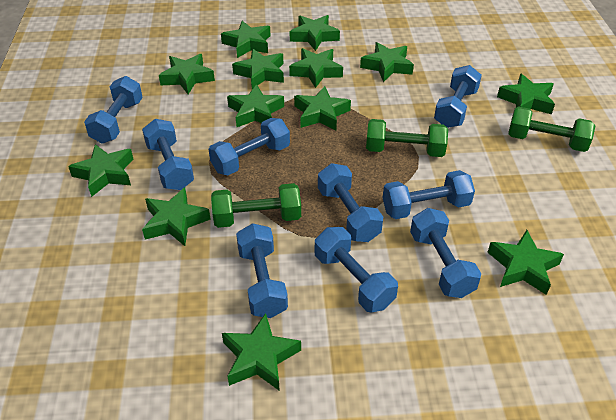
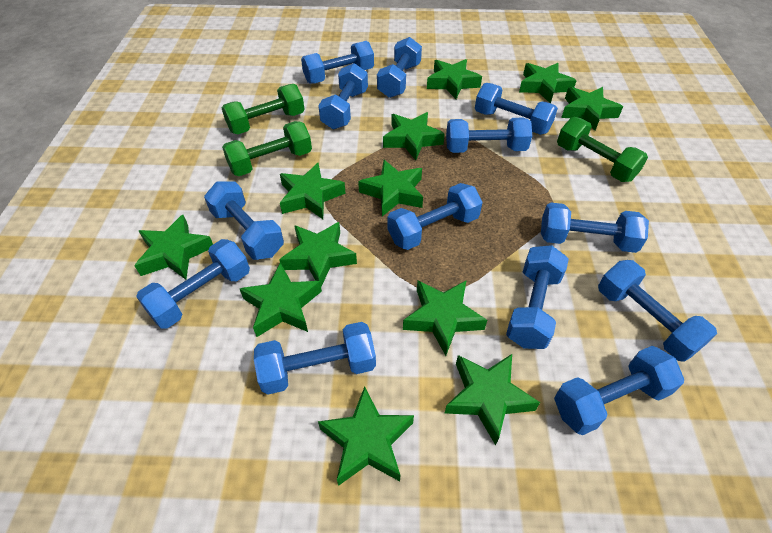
blue dumbbell: [84,76,143,144] [142,119,194,190] [208,118,290,175] [236,223,288,318] [315,227,398,312] [318,163,383,242] [383,170,475,219] [410,208,481,298] [434,65,482,128] = 9 -> [136,239,250,329] [204,181,284,260] [254,322,376,395] [301,41,374,84] [318,63,368,129] [377,37,422,98] [387,183,483,250] [446,118,532,153] [475,83,558,135] [506,245,569,349] [541,203,649,253] [554,346,684,435] [598,260,717,362] = 13
green star: [68,144,133,197] [142,187,211,246] [159,54,215,94] [221,21,270,58] [222,313,301,391] [227,84,284,127] [232,49,284,89] [289,48,343,88] [290,15,340,51] [294,86,351,130] [360,42,414,82] [487,230,564,295] [497,74,555,115] = 13 -> [134,215,213,280] [240,263,322,337] [279,222,357,287] [280,163,346,219] [318,386,414,486] [358,160,423,216] [383,112,445,160] [403,280,487,356] [427,59,482,99] [445,354,540,445] [519,63,577,103] [561,87,623,130] = 12

